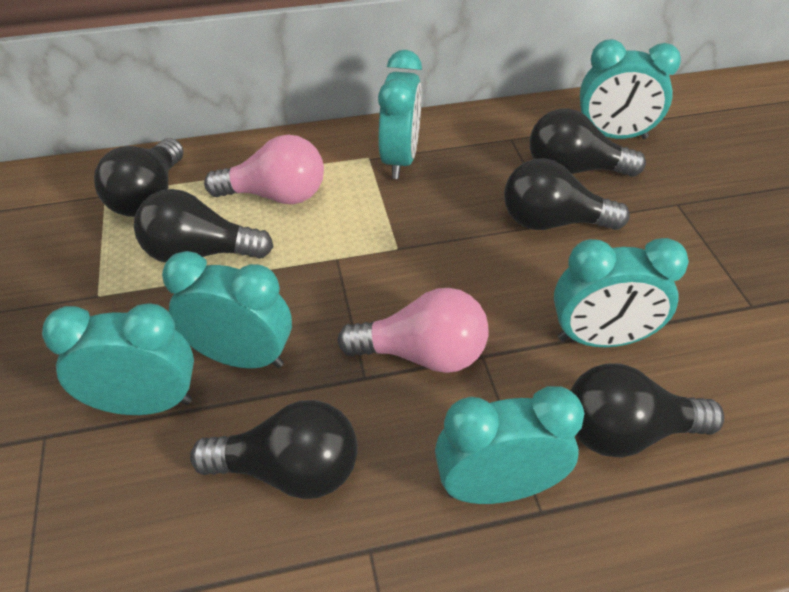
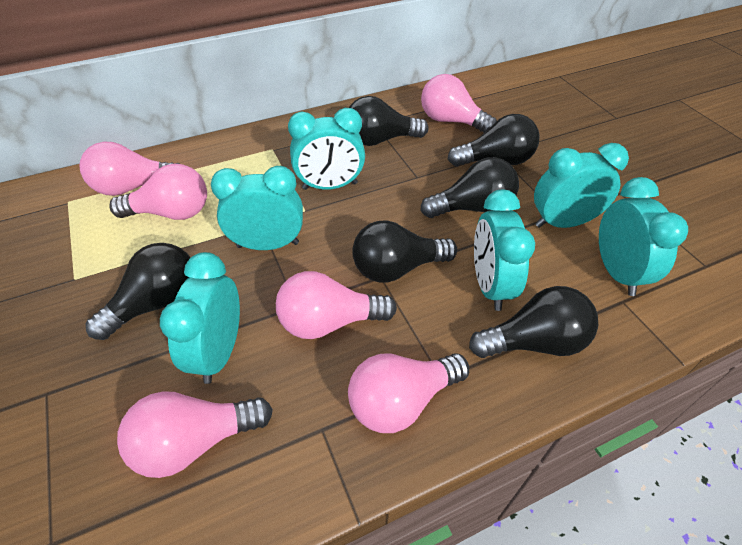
pink light bulb: [204,134,324,204] [337,288,488,373] = 2 -> [80,142,180,196] [109,164,207,220] [117,391,273,478] [276,271,397,339] [348,353,469,433] [421,74,497,133] = 6

